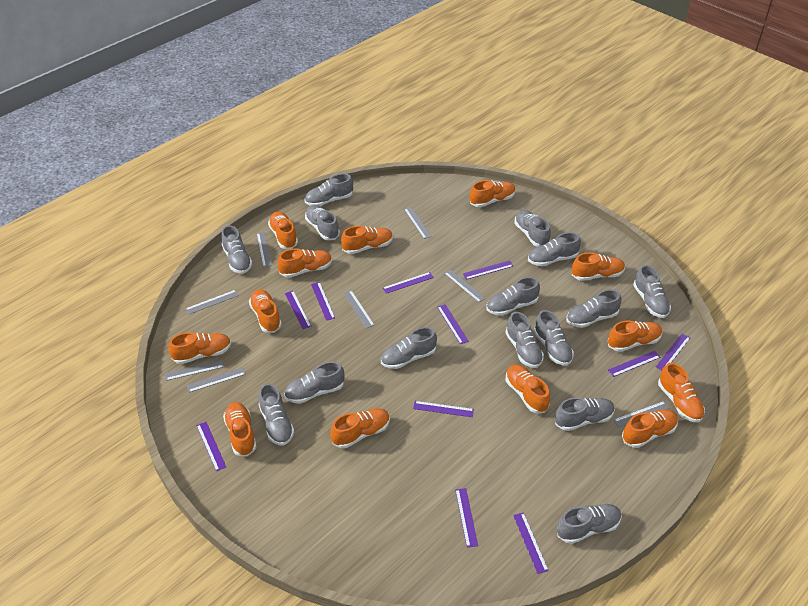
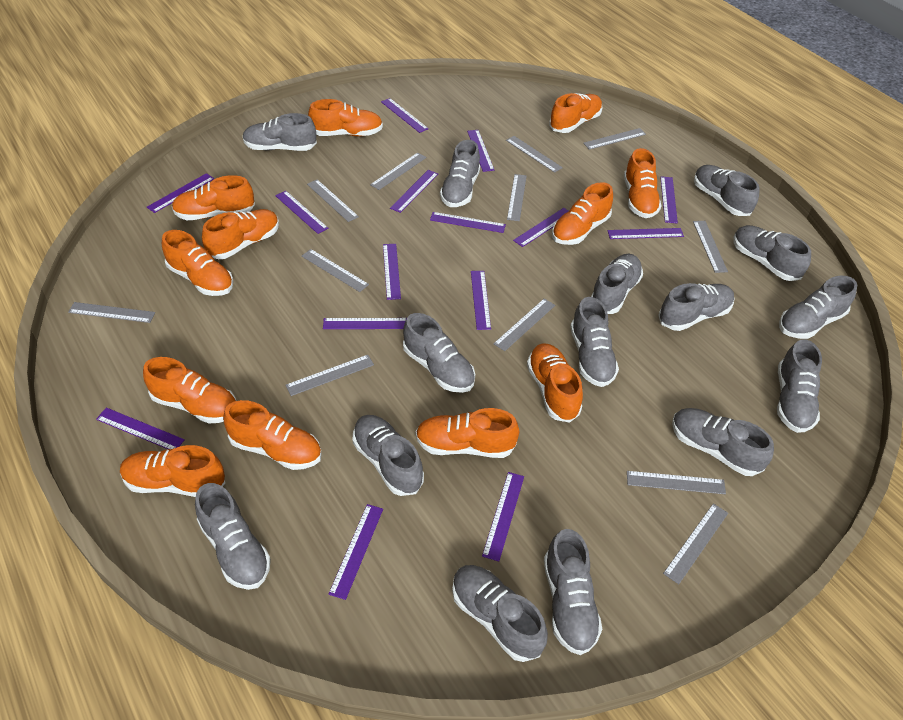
grey ruler: [165,360,224,381] [185,290,239,315] [187,367,246,393] [257,232,272,267] [343,290,374,328] [404,207,432,239] [444,269,486,302] [614,401,670,427] = 8 -> [68,302,155,323] [285,355,374,396] [302,249,369,292] [307,179,359,222] [370,152,426,190] [493,298,555,351] [506,136,563,173] [507,174,527,221] [583,128,646,150] [627,471,726,494] [663,504,728,584] [693,221,728,273] = 12
orange shoe: [169,332,231,364] [223,402,256,457] [249,289,282,333] [268,211,298,249] [277,249,332,278] [330,408,390,448] [341,226,393,254] [470,180,516,207] [506,365,550,413] [572,253,625,281] [608,321,662,352] [622,409,678,448] [658,362,705,422] = 13 -> [120,445,225,497] [143,357,236,424] [162,230,234,296] [172,175,255,220] [202,209,279,259] [223,400,322,470] [308,99,383,136] [416,408,519,458] [527,344,583,423] [549,93,602,133] [552,182,613,245] [624,148,661,218] = 12
purple ruler: [196,422,226,471] [285,291,312,329] [311,282,335,321] [383,272,434,294] [413,401,474,417] [437,304,469,344] [455,488,478,548] [463,261,513,280] [513,512,549,574] [608,351,660,377] [656,334,690,370] = 11 -> [96,408,185,449] [147,173,214,213] [275,191,328,234] [323,318,407,329] [328,504,383,600] [381,98,429,133] [383,244,401,300] [390,170,438,213] [430,212,506,233] [467,130,494,172] [471,271,491,330] [482,472,524,561] [513,208,568,247] [607,228,684,239] [660,176,678,223] = 15

